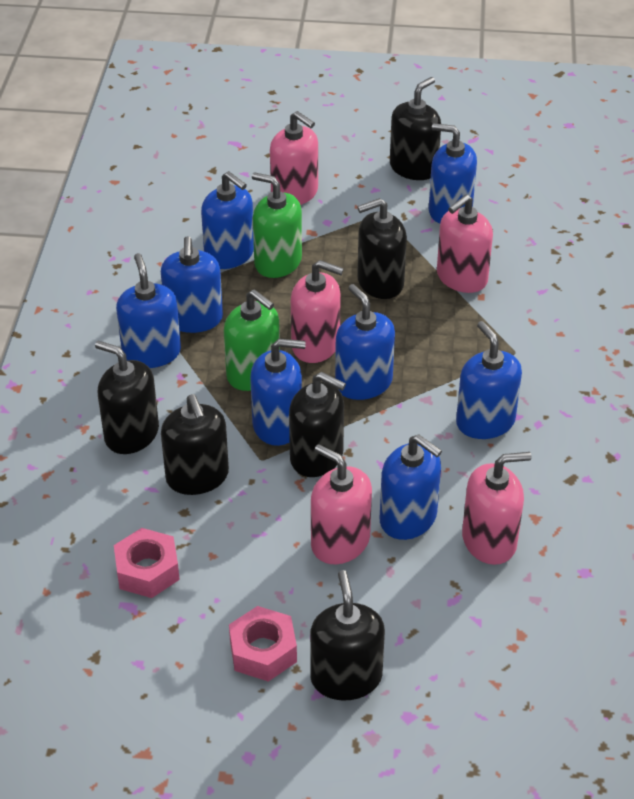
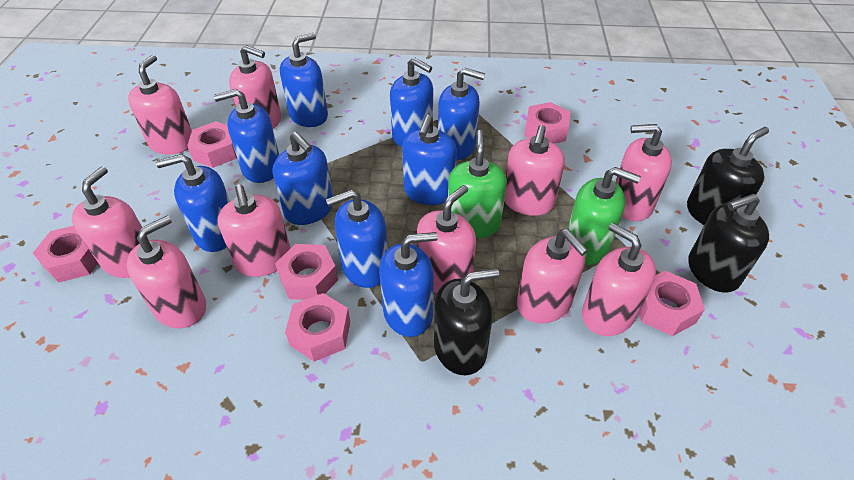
black soap dispenser: [95,341,159,454] [161,394,229,495] [289,372,346,477] [310,570,385,701] [357,198,407,299] [390,77,441,180] = 6 -> [434,268,499,375] [687,127,769,225] [688,194,769,293] = 3
blue soap dispenser: [116,253,181,368] [161,236,223,333] [201,171,254,269] [250,339,306,446] [335,284,395,400] [380,435,442,540] [429,123,477,223] [456,321,522,439] = 8 -> [156,154,230,252] [214,89,279,183] [273,132,333,225] [280,33,328,127] [326,190,388,288] [379,232,438,337] [390,57,433,147] [402,115,457,205] [438,68,485,160] = 9
pink nut: [114,528,180,598] [229,606,297,682] = 2 -> [33,226,98,283] [187,121,237,168] [275,244,338,300] [285,293,350,362] [524,102,570,144] [639,271,705,336] = 6
pink soap dispenser: [270,111,318,205] [291,260,344,363] [311,444,372,564] [437,194,493,293] [462,452,532,565] = 5 -> [72,166,149,278] [126,216,206,328] [128,55,192,155] [218,184,291,277] [229,45,281,129] [417,185,476,293] [504,125,565,216] [517,229,588,323] [582,223,656,336] [615,124,672,221] = 10

